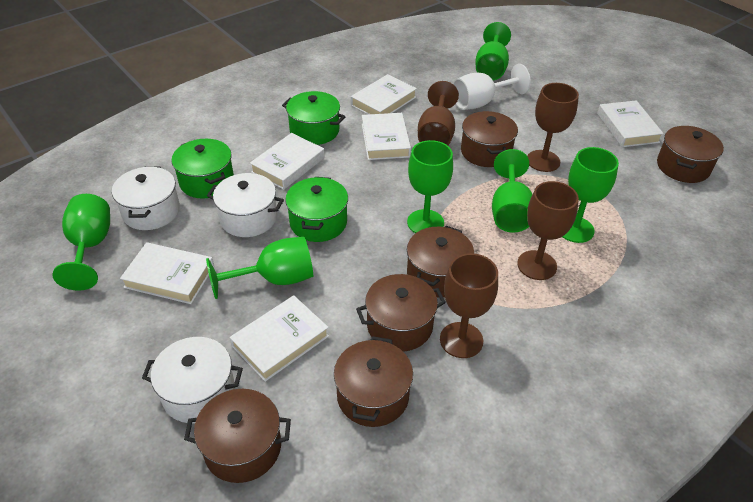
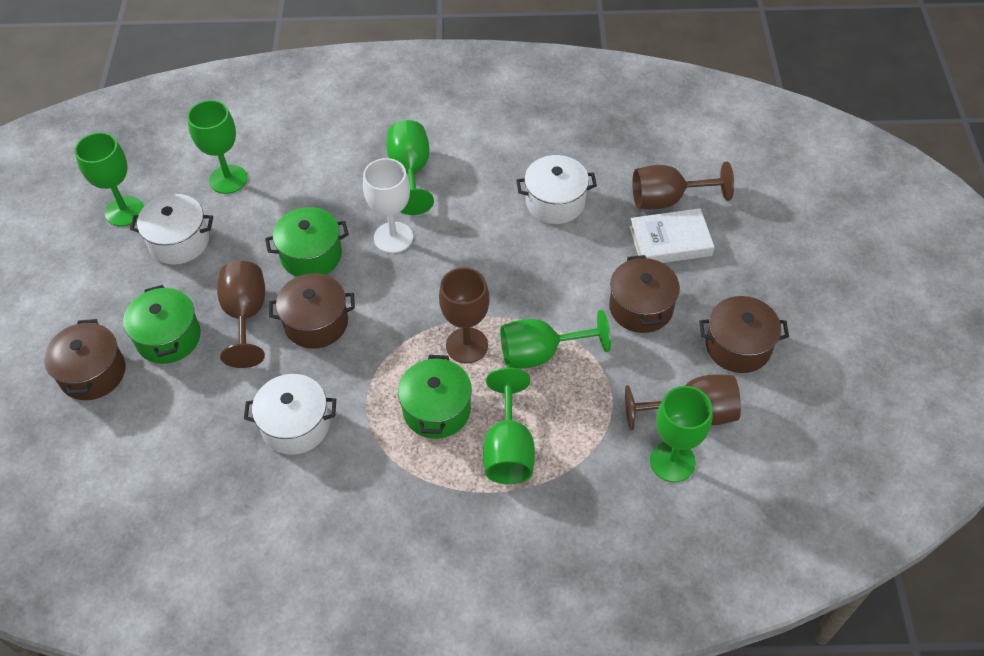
brown pot: [184,389,291,483] [334,336,413,427] [356,274,446,351] [407,226,474,297] [461,111,518,167] [657,126,724,183] = 6 -> [44,319,125,400] [269,273,355,349] [609,255,680,333] [699,296,789,373] = 4
white book: [120,242,214,304] [230,295,329,382] [250,133,325,190] [351,74,417,114] [362,113,411,160] [597,100,664,147] = 6 -> [629,208,714,263] = 1

